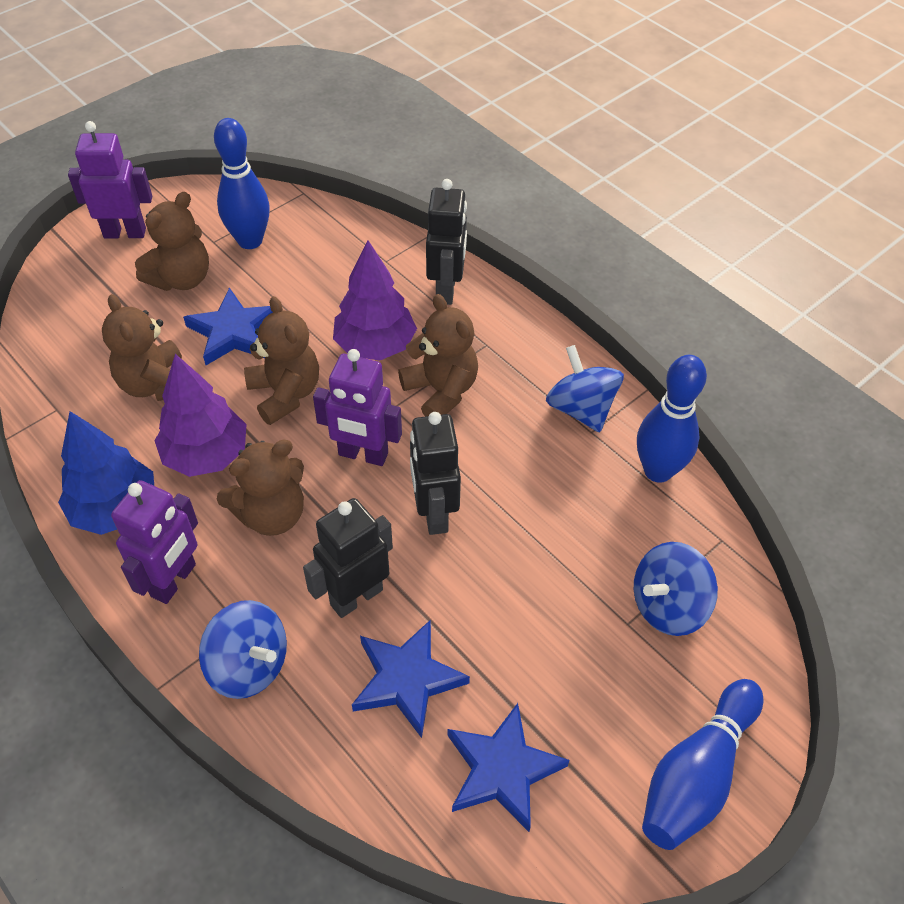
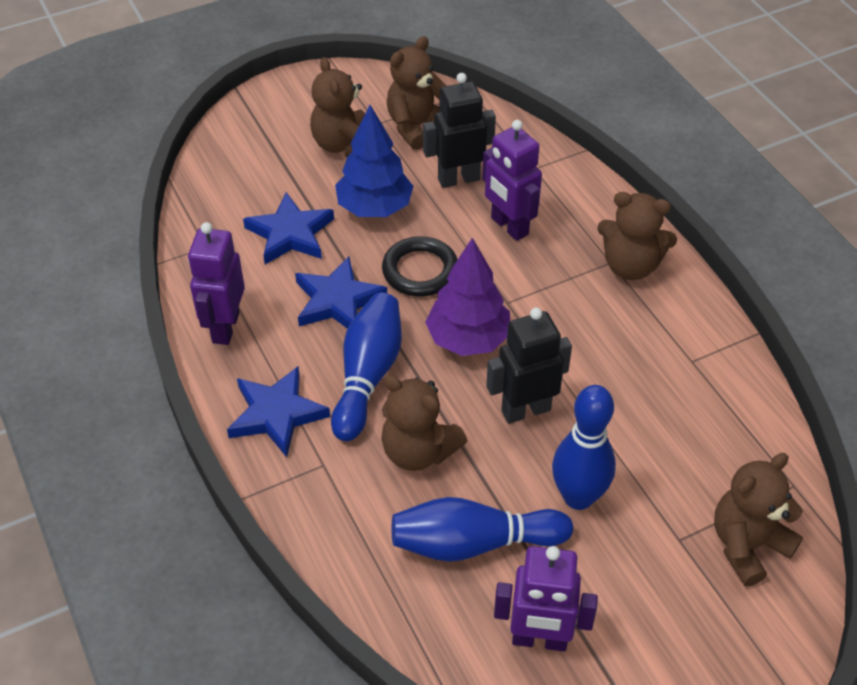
black ring: none = 0 -> [382,236,458,297] = 1
black robot: [303,498,393,618] [410,412,461,535] [426,179,467,305] = 3 -> [423,73,496,188] [486,308,572,424] = 2
blue spinning top: [199,600,287,699] [546,345,624,432] [634,542,718,636] = 3 -> none = 0
purple tree: [154,354,247,477] [333,240,417,360] = 2 -> [425,238,510,356] = 1

